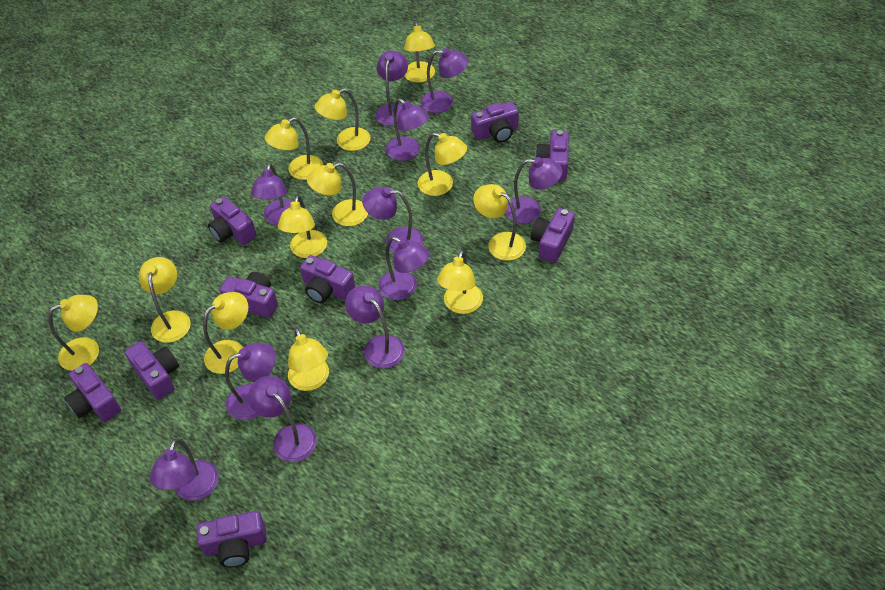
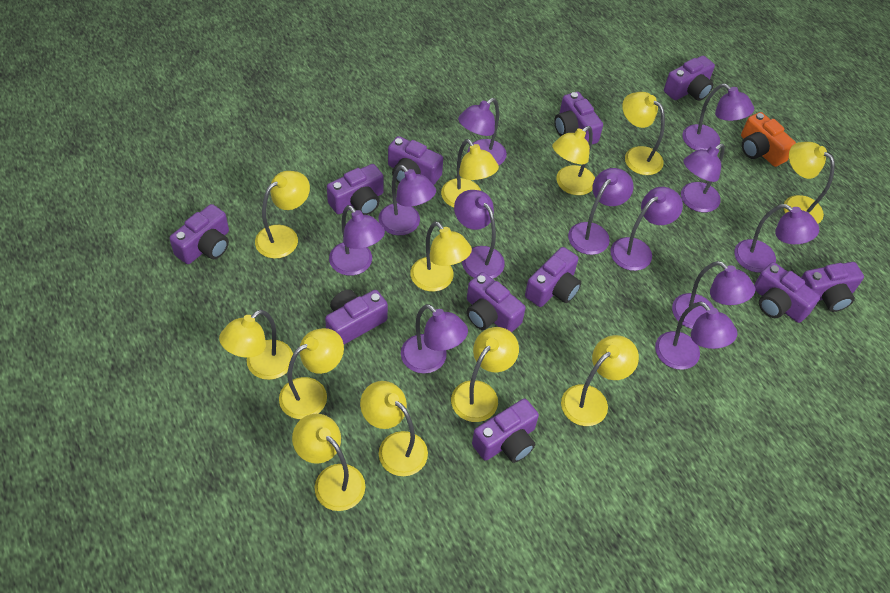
orange camera: none = 0 -> [741,112,796,167] = 1
purple camera: [64,363,121,422] [125,341,179,400] [196,511,267,567] [208,196,257,245] [220,272,278,318] [300,255,355,303] [471,102,519,143] [531,208,575,263] [535,130,569,180] = 9 -> [169,204,229,264] [325,289,388,344] [327,164,384,215] [388,136,443,185] [467,272,526,333] [472,399,539,463] [525,247,581,307] [554,92,603,144] [664,56,715,101] [754,262,820,323] [801,262,864,312] = 11
purple lamp: [150,439,219,501] [225,343,276,420] [248,376,317,462] [251,163,294,226] [345,286,405,368] [362,187,423,253] [376,50,408,126] [378,236,430,300] [386,98,429,161] [421,48,469,113] [505,157,562,224] = 11 -> [329,205,385,276] [378,165,436,235] [401,304,468,373] [454,190,505,279] [458,98,507,165] [568,168,634,255] [610,187,683,271] [655,302,737,370] [672,261,755,329] [681,144,725,212] [682,84,754,150] [734,204,819,273] = 12

